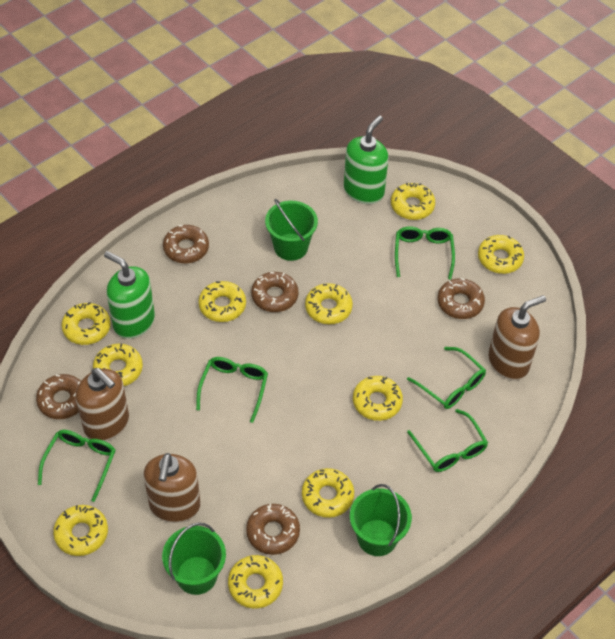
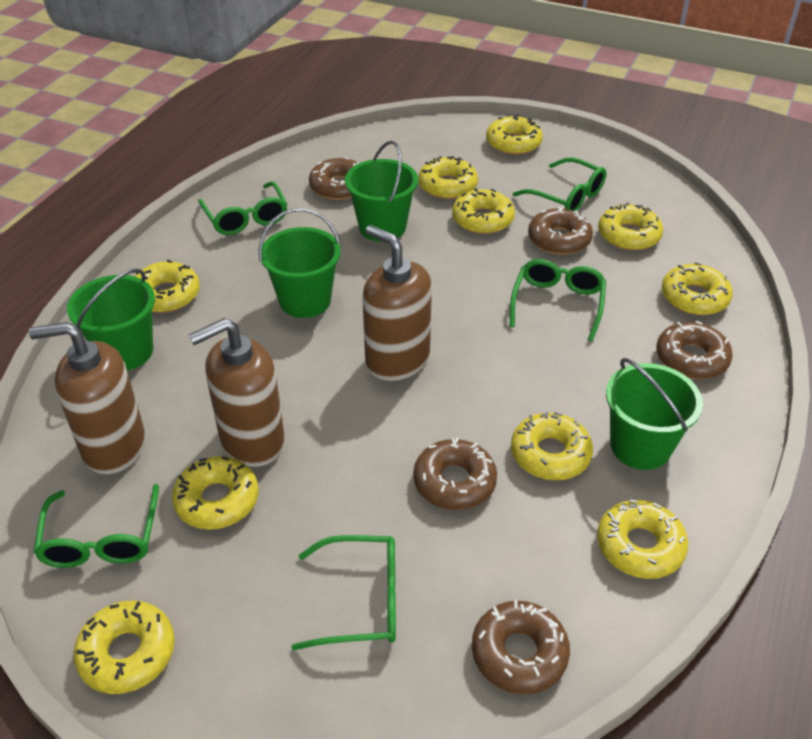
green bucket: [162,522,226,595] [265,199,318,261] [350,484,412,556] = 3 -> [67,269,155,370] [259,208,341,318] [345,141,418,242] [606,358,703,470] = 4
green soap dispenser: [104,251,155,339] [344,115,389,204] = 2 -> none = 0

